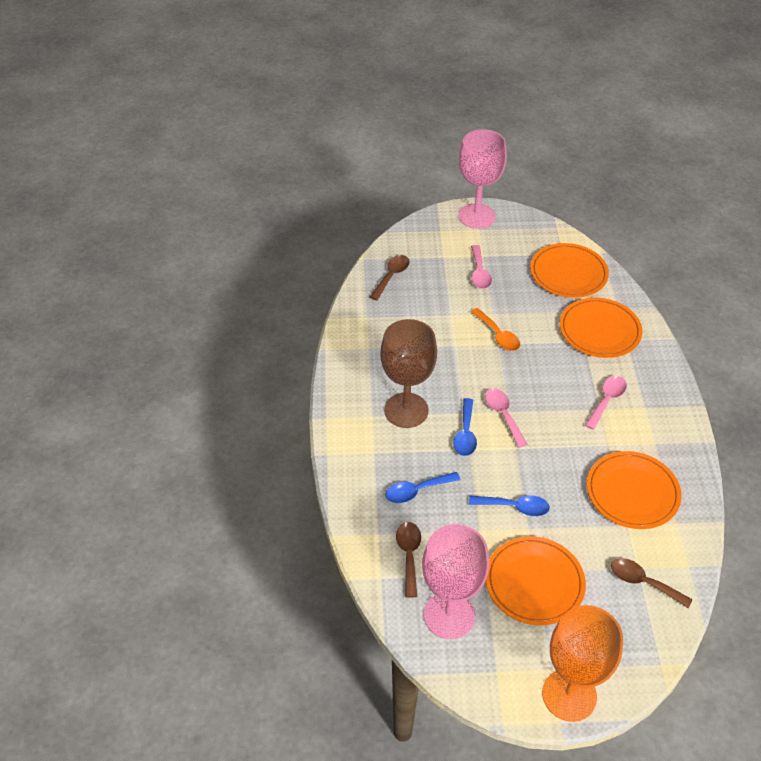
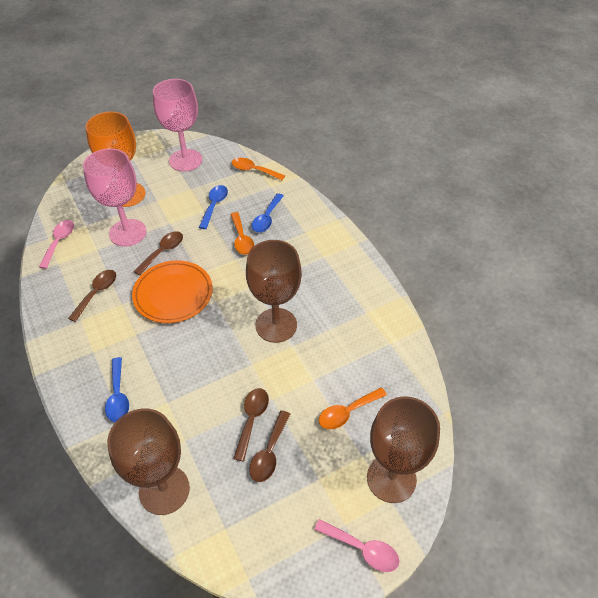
brown goblet: [380,319,437,428] = 1 -> [107,408,190,515] [246,240,302,343] [367,396,440,503] = 3
brown spoon: [370,255,410,301] [396,522,421,598] [611,558,693,608] = 3 -> [68,270,116,322] [134,231,183,276] [233,388,269,461] [249,410,290,482] = 4
orange plate: [486,536,586,625] [530,243,609,298] [560,298,642,358] [587,451,681,529] = 4 -> [132,260,213,323] = 1
orange spoon: [471,308,520,351] = 1 -> [230,212,254,255] [232,158,285,180] [319,387,387,429] = 3
pink spoon: [471,245,492,289] [485,388,528,448] [585,376,627,430] = 3 -> [39,220,74,269] [314,519,400,572] = 2

